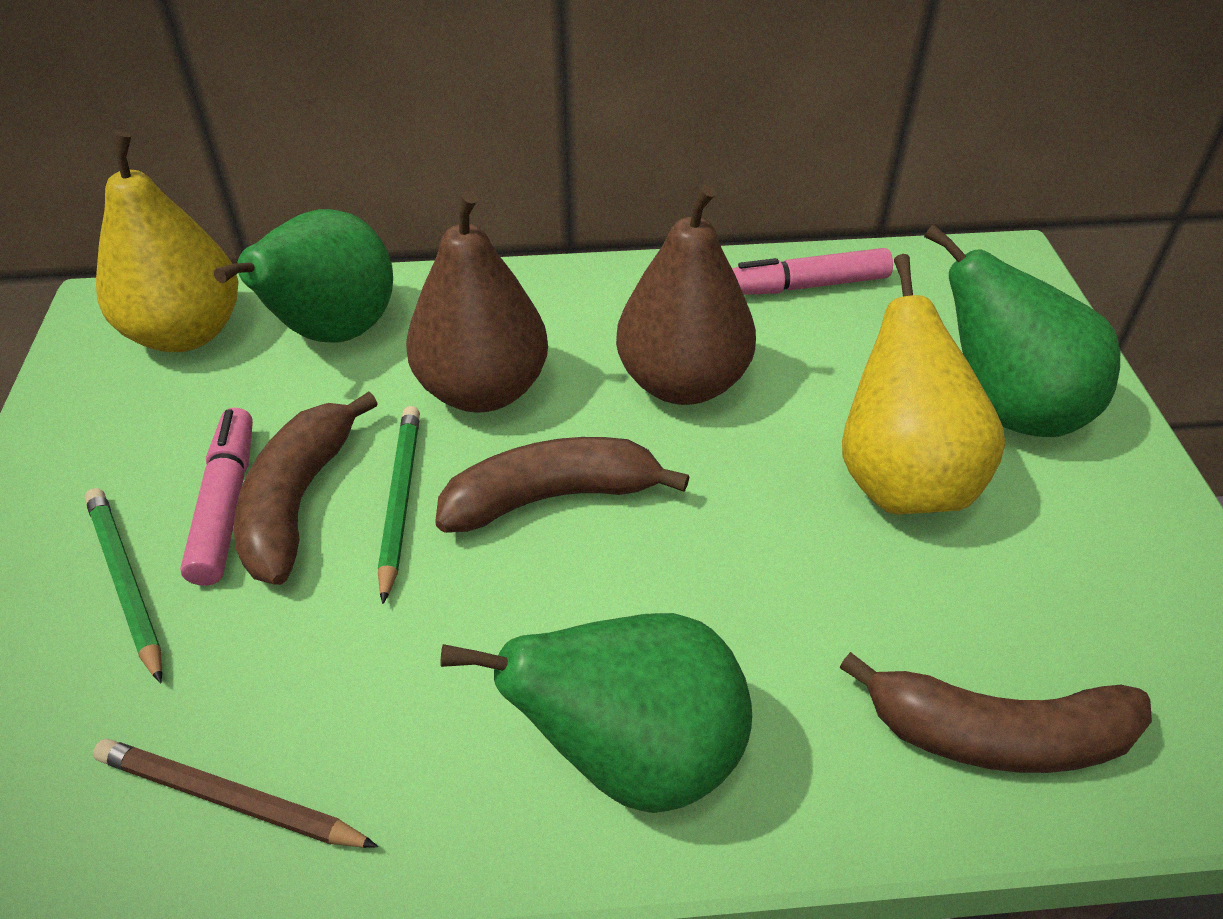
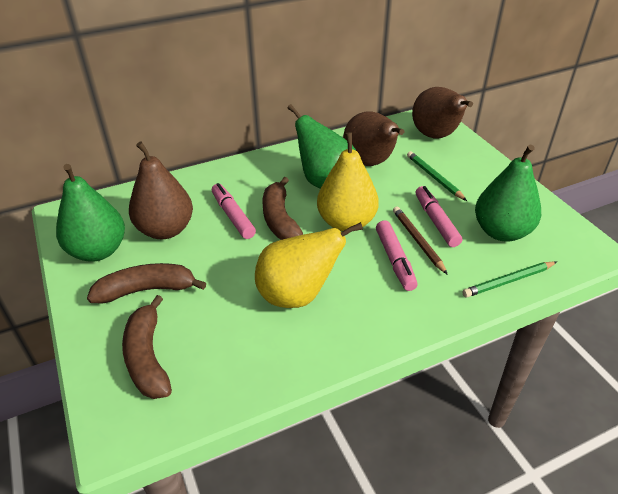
brown pear: [406,191,548,413] [616,184,756,405] = 2 -> [129,141,193,239] [343,111,404,166] [412,87,473,139] = 3
pink marker: [180,408,253,586] [732,248,893,295] = 2 -> [212,183,256,239] [376,220,418,291] [416,186,462,247] = 3

